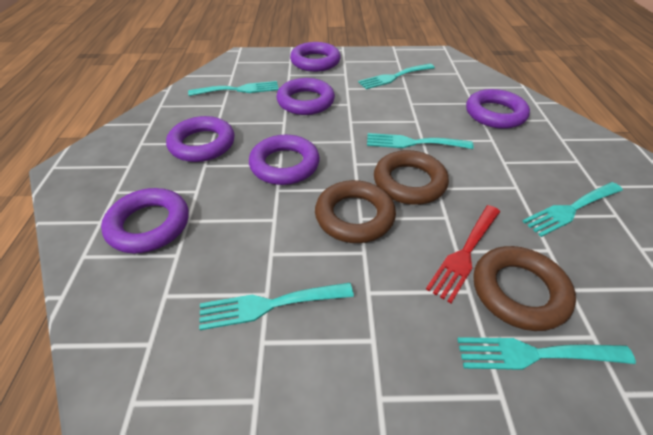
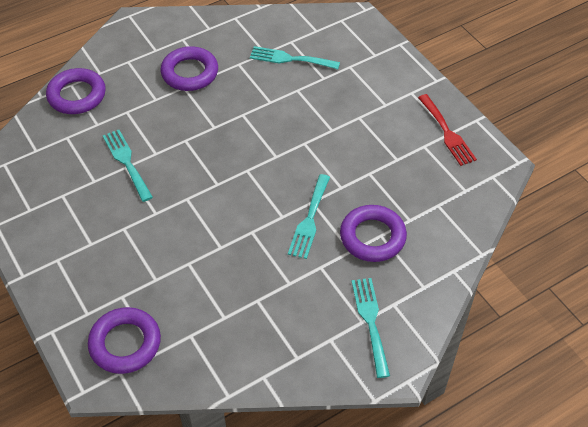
brown ring: [315,180,396,243] [374,150,449,205] [473,246,576,331] = 3 -> none = 0
purple ring: [101,188,189,254] [166,116,235,162] [249,135,320,185] [276,78,335,115] [290,42,341,72] [466,89,530,129] = 6 -> [46,68,106,114] [88,307,161,374] [161,46,218,91] [340,205,407,262] = 4
turquoise fork: [188,81,279,96] [199,283,354,330] [358,64,435,89] [367,133,474,149] [457,337,636,370] [523,182,623,237] = 6 -> [103,130,153,202] [250,46,340,69] [288,174,330,259] [351,278,390,378] = 4

